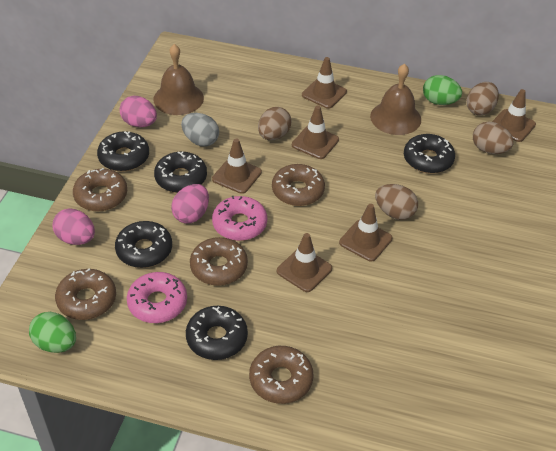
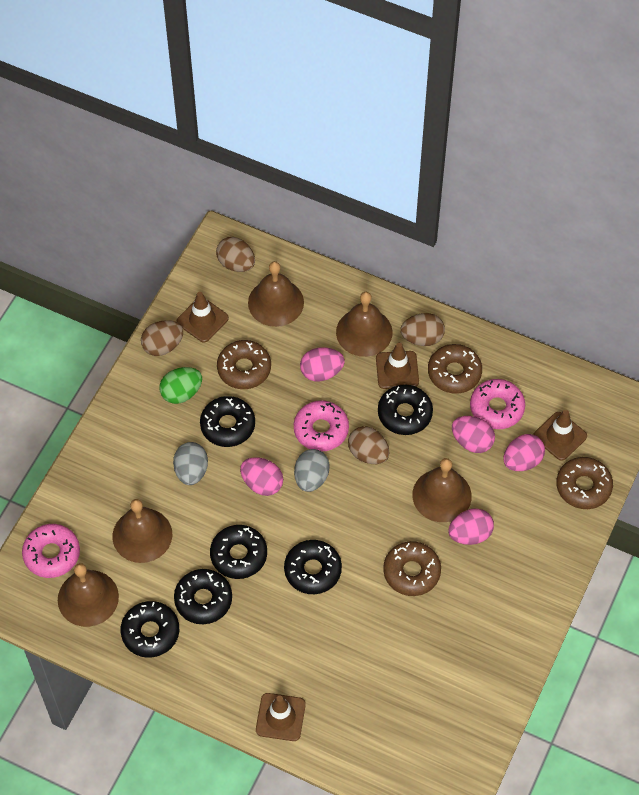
black donut: [97,131,149,171] [115,221,172,268] [154,151,207,193] [186,306,248,360] [404,134,455,174] = 5 -> [121,601,179,658] [174,569,232,624] [200,396,255,447] [210,525,267,579] [284,540,342,594] [378,384,433,435] = 6
brown bell: [154,44,204,115] [370,63,421,135] = 2 -> [58,563,119,627] [112,499,172,563] [248,261,304,327] [336,292,393,357] [412,458,472,522] = 5
brown donut: [55,269,116,320] [73,168,127,211] [190,237,248,286] [249,346,313,404] [272,164,325,206] = 5 -> [217,340,271,389] [383,541,441,596] [428,344,482,394] [556,457,613,509] = 4
brown traffic cone: [212,139,262,194] [277,233,332,292] [292,106,339,159] [302,57,347,109] [339,204,392,262] [492,89,536,142] = 6 -> [176,292,229,343] [256,693,306,741] [376,343,419,389] [533,410,587,461] = 4
green egg: [29,312,76,353] [423,75,462,105] = 2 -> [159,367,202,404] = 1
grey egg: [181,113,219,146] = 1 -> [173,442,208,485] [294,449,330,492] = 2
pink donut: [127,272,187,323] [212,196,267,241] = 2 -> [22,524,80,578] [294,400,349,451] [470,379,525,429] = 3
pink egg: [53,209,95,245] [120,96,157,127] [171,184,209,223] = 3 -> [240,457,283,496] [300,347,345,381] [448,508,494,545] [452,416,495,453] [503,434,545,471] = 5

